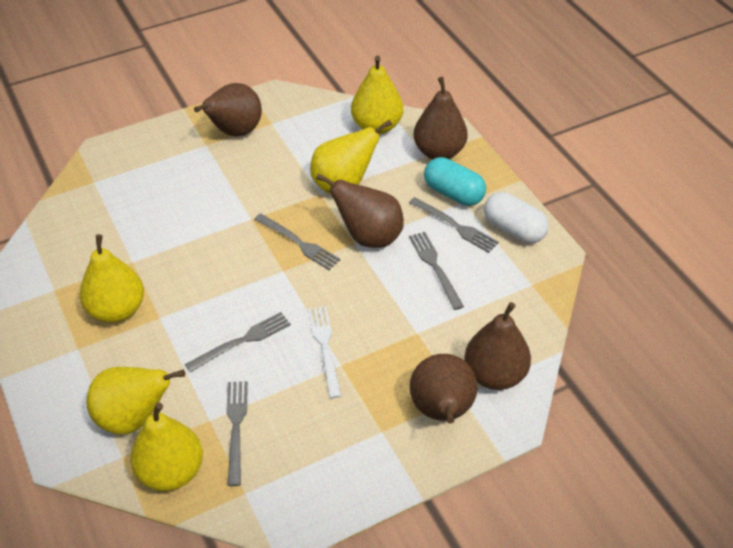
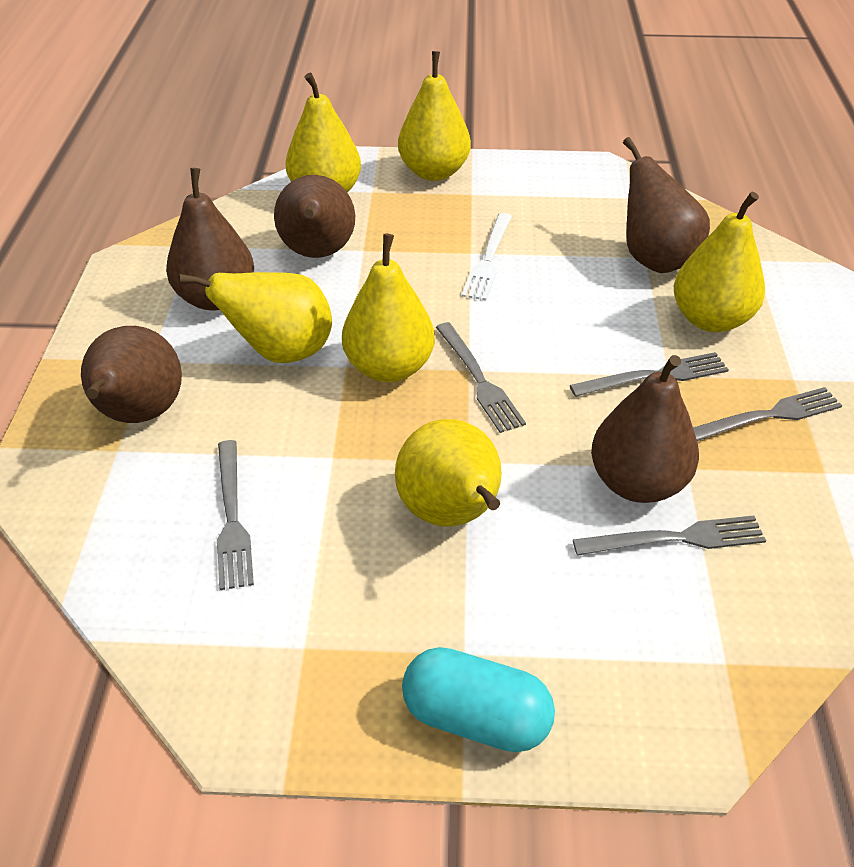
white capsule: [484,192,549,243] = 1 -> none = 0
yellow pear: [80,234,144,323] [87,367,185,434] [130,403,203,491] [310,120,392,194] [351,55,403,134] = 5 -> [179,272,332,363] [286,73,361,193] [342,233,435,382] [395,419,502,527] [398,51,471,181] [674,192,765,332] = 6

